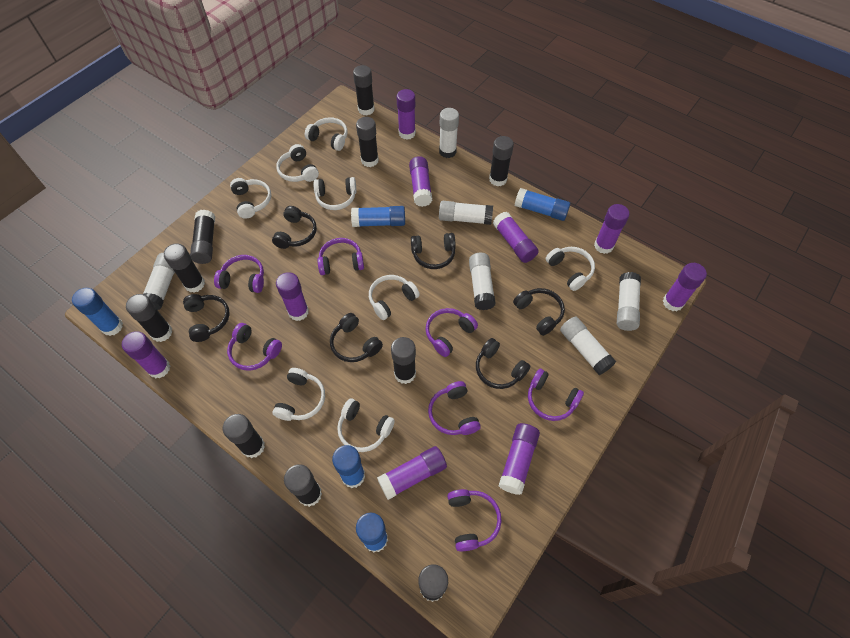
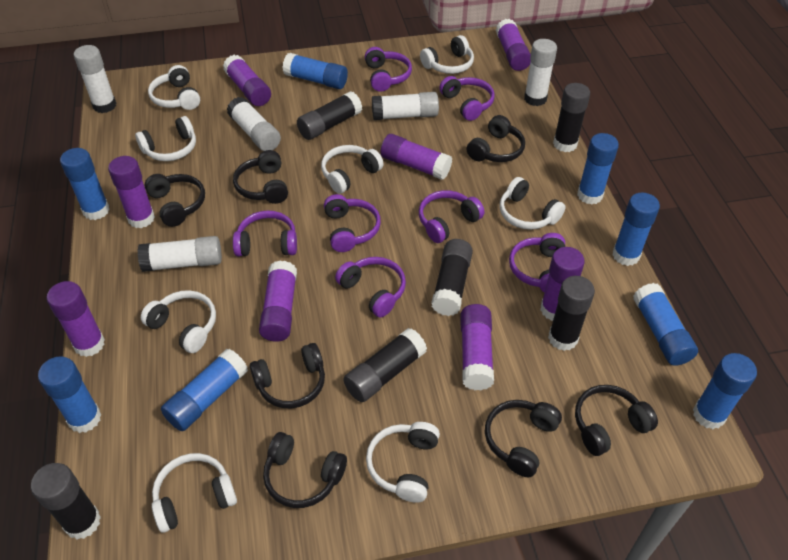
black glue stick: [126,294,172,342] [164,243,205,293] [190,210,215,264] [223,414,265,458] [284,464,322,507] [353,65,375,115] [356,117,379,167] [391,337,416,384] [418,564,448,602] [489,136,514,186] = 10 -> [31,463,101,540] [297,91,362,140] [343,328,427,402] [431,239,473,316] [548,276,595,351] [553,83,590,152] = 6
black headphones: [183,294,230,342] [272,206,317,249] [330,313,383,362] [411,233,456,269] [476,338,530,389] [513,288,565,336] = 6 -> [144,174,205,227] [233,150,288,204] [250,343,325,408] [263,432,347,508] [466,115,525,162] [485,400,562,477] [575,385,658,456] = 7
blue glue stick: [72,288,123,336] [332,445,365,488] [351,206,405,227] [356,513,388,552] [514,188,570,221] = 5 -> [38,356,101,433] [60,148,110,220] [161,349,248,431] [282,53,348,89] [577,133,619,205] [612,193,660,266] [633,283,698,366] [693,353,757,429] = 8
purple glue stick: [122,331,170,378] [276,272,309,321] [377,446,447,500] [397,89,416,140] [409,156,433,207] [493,212,539,263] [499,423,540,495] [594,204,629,254] [663,263,707,311] = 9 -> [47,281,105,357] [108,156,155,228] [223,55,271,106] [259,260,297,342] [381,134,452,180] [460,304,494,390] [496,19,531,71] [540,247,585,321] = 8
white glue stick: [143,253,175,310] [439,108,459,158] [439,201,493,225] [469,253,496,310] [560,317,616,375] [617,272,641,331] = 6 -> [74,45,116,113] [137,236,222,272] [227,97,281,151] [372,92,439,120] [524,39,557,106] = 5

